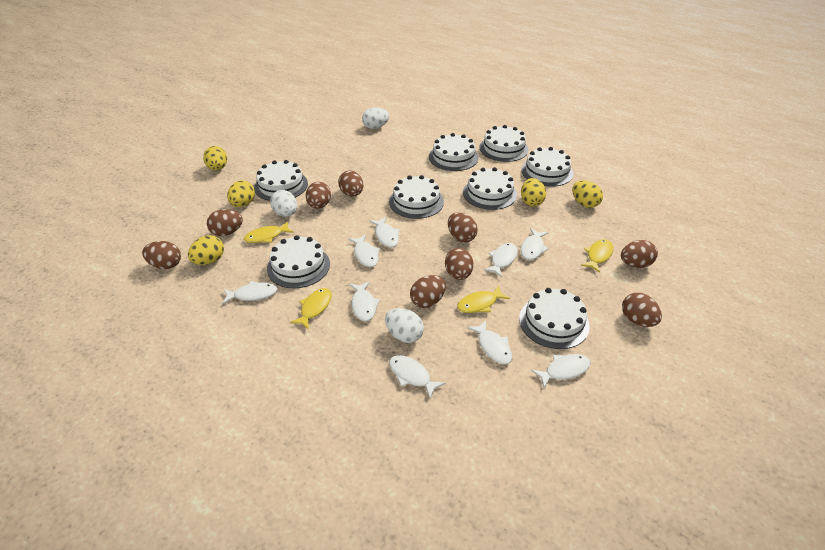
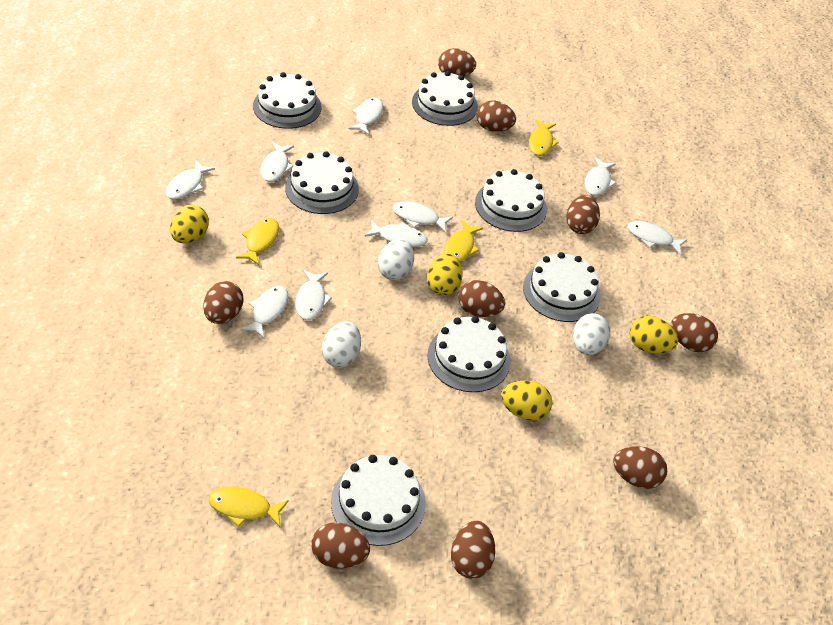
white cake: [254,160,308,201] [267,235,330,288] [389,175,444,219] [429,133,479,171] [463,167,517,210] [480,125,528,162] [519,288,590,349] [521,147,573,187] = 8 -> [253,72,322,129] [285,151,359,214] [331,455,426,546] [412,71,478,126] [428,316,511,392] [475,169,547,232] [523,252,601,322] = 7
yellow egg: [188,235,224,265] [203,146,227,171] [227,180,255,207] [521,178,546,207] [572,181,603,208] = 5 -> [170,205,209,244] [427,253,463,296] [501,381,552,420] [630,316,678,353] = 4

